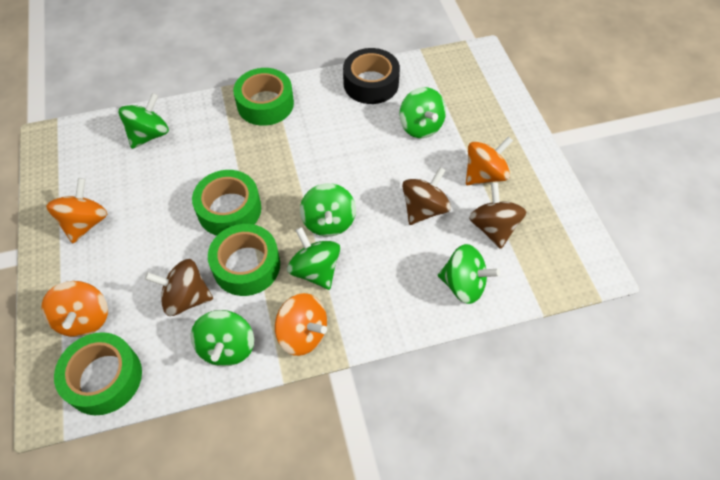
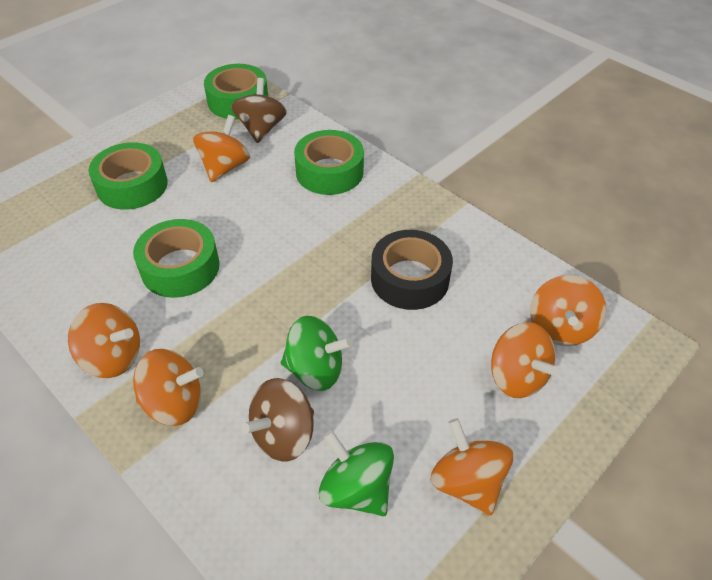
brown spinning top: [145,259,213,316] [402,167,451,225] [469,183,526,249] = 3 -> [231,78,287,143] [242,378,314,461] = 2
green spinning top: [119,93,169,149] [191,310,254,367] [287,227,340,290] [300,183,356,237] [399,87,446,138] [438,244,500,304] = 6 -> [281,316,353,391] [319,430,394,516] = 2
orange spinning top: [42,281,108,337] [46,178,107,243] [275,293,327,356] [466,136,513,185] = 4 -> [68,303,140,378] [133,349,204,426] [193,115,250,182] [431,418,513,516] [491,322,559,398] [530,275,606,346] = 6

